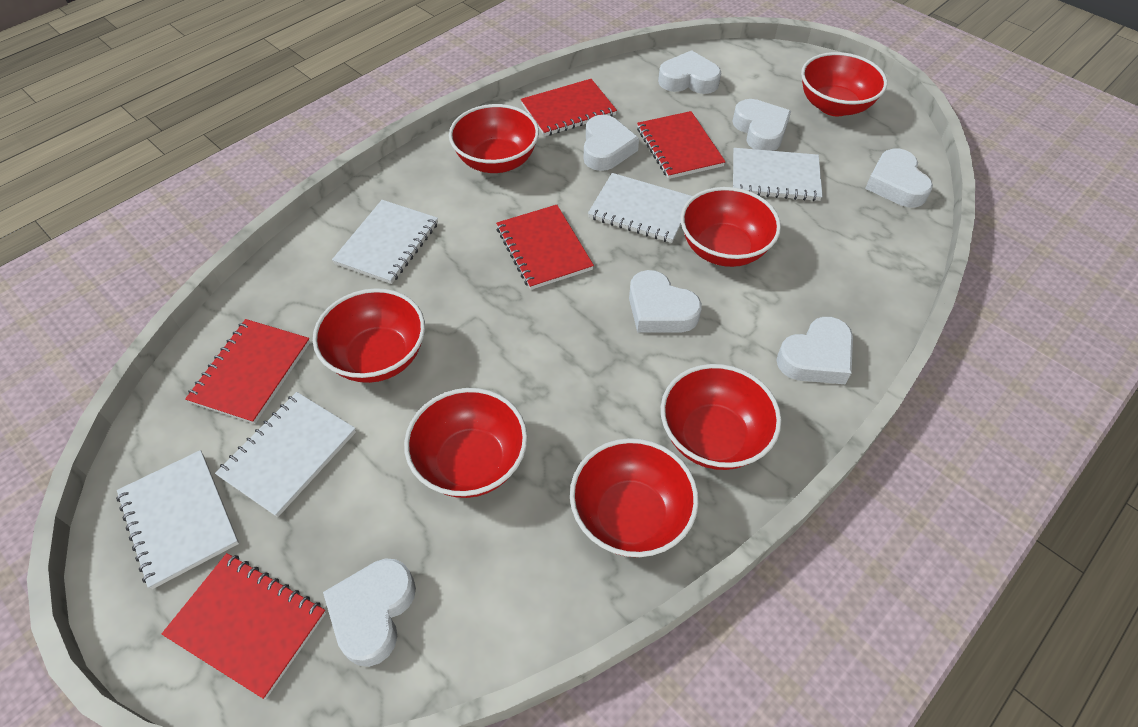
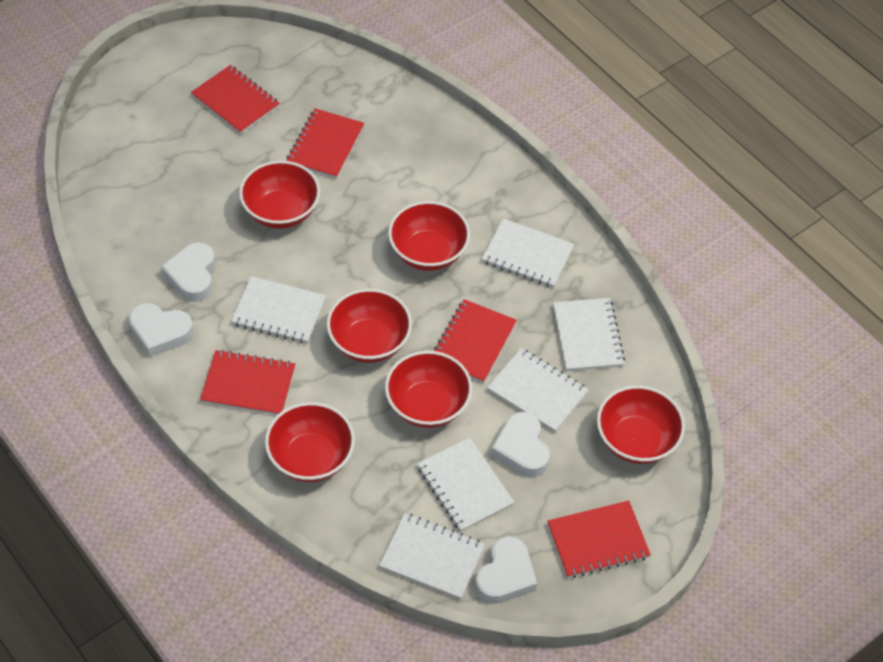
red bowl: [313,288,425,383] [404,388,527,498] [449,104,539,173] [570,438,699,557] [661,364,781,470] [681,187,781,267] [801,52,887,116] = 7 -> [239,161,320,229] [265,402,355,482] [327,289,412,363] [385,351,472,428] [388,201,470,271] [597,385,685,464] = 6
white heart: [323,558,416,667] [584,115,639,171] [629,270,702,333] [658,50,721,94] [732,99,791,151] [776,317,853,384] [865,149,933,208] = 7 -> [129,303,194,357] [161,242,215,302] [475,536,537,604] [491,412,550,477] = 4
white notebook: [116,450,239,589] [215,392,356,517] [332,200,438,284] [588,173,693,243] [733,148,823,201] = 5 -> [231,276,326,344] [379,513,485,600] [417,437,514,532] [481,218,575,288] [487,348,589,432] [553,298,625,371] = 6

